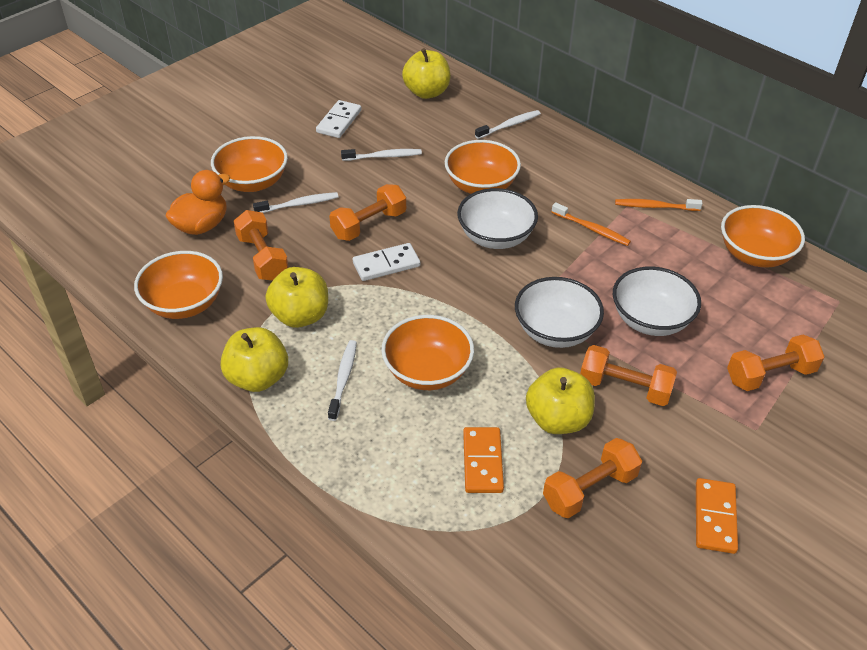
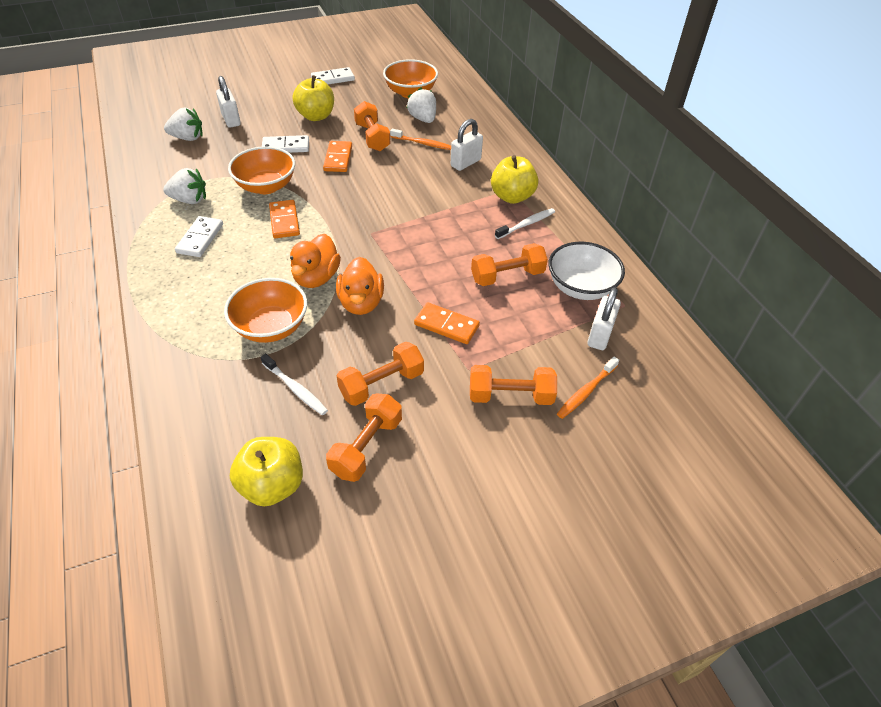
orange bowl: [134,251,223,319] [211,136,288,192] [381,315,474,390] [445,140,521,194] [721,205,805,267] = 5 -> [224,278,307,343] [228,146,295,194] [383,59,438,98] = 3
orange domino: [463,427,504,493] [696,478,738,554] = 2 -> [269,200,300,238] [323,141,352,172] [414,302,480,344] = 3
orange duck: [166,170,230,235] = 1 -> [290,234,341,288] [336,257,384,315] = 2
white bowl: [457,188,538,249] [515,277,604,348] [613,266,701,336] = 3 -> [548,242,625,300] = 1
white domino: [316,100,362,138] [353,243,420,281] = 2 -> [175,216,223,257] [262,135,309,153] [311,67,355,84] = 3
white padlock: none = 0 -> [216,76,241,128] [451,119,483,171] [588,287,621,350] = 3
white strawberry: none = 0 -> [163,168,206,204] [164,108,203,141] [407,87,436,123] = 3
white toothbrush: [253,192,338,213] [328,340,357,421] [341,149,422,161] [475,110,541,139] = 4 -> [260,354,328,415] [495,208,555,239] = 2
yellow apple: [220,327,288,392] [265,267,328,328] [402,48,451,99] [526,368,595,434] = 4 -> [230,437,303,507] [292,75,334,121] [491,155,538,204] = 3

